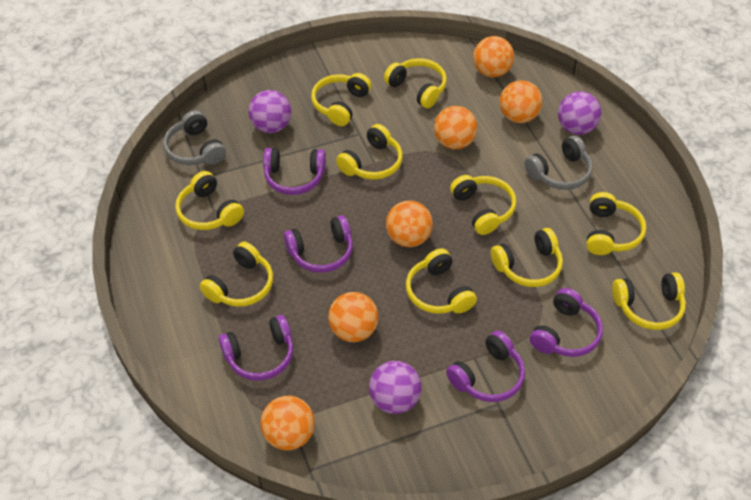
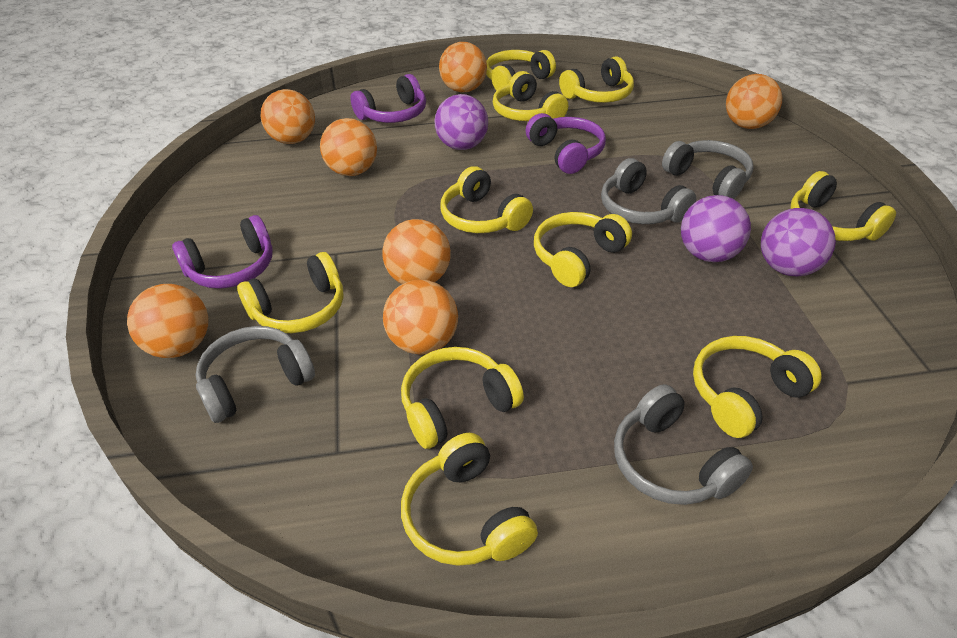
grey headphones: [163,110,226,165] [524,136,593,190] = 2 -> [196,326,315,423] [601,158,696,224] [614,384,753,505] [662,140,753,199] = 4
orange ball: [261,396,315,450] [328,292,379,342] [386,201,433,247] [434,106,477,149] [473,36,514,78] [500,80,542,123] = 6 -> [127,284,208,358] [261,89,315,144] [320,118,377,176] [382,219,451,284] [383,280,458,355] [439,42,487,92] [726,74,782,129] = 7
purple headphones: [219,315,293,380] [263,148,326,195] [284,215,353,273] [446,331,525,402] [530,288,603,357] = 5 -> [172,215,273,289] [350,74,426,123] [526,113,606,174] = 3

